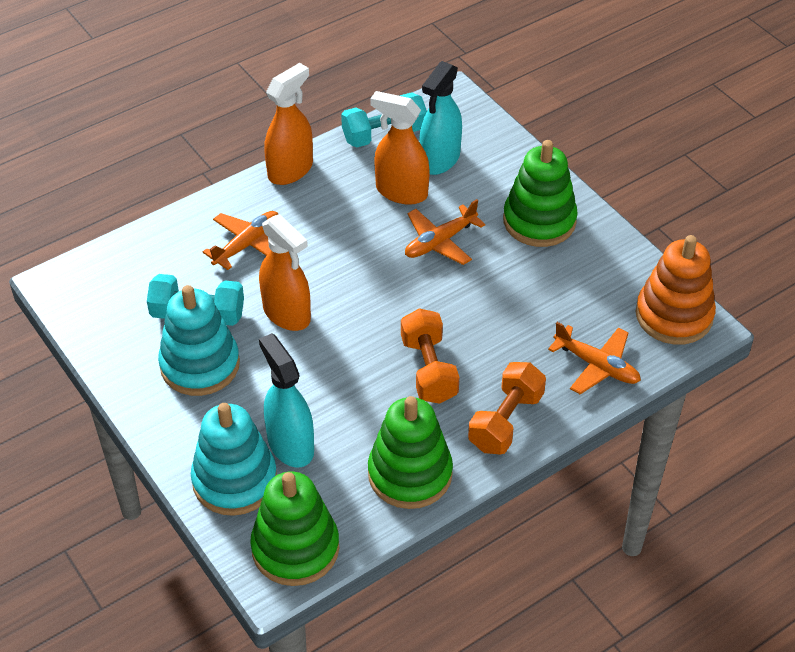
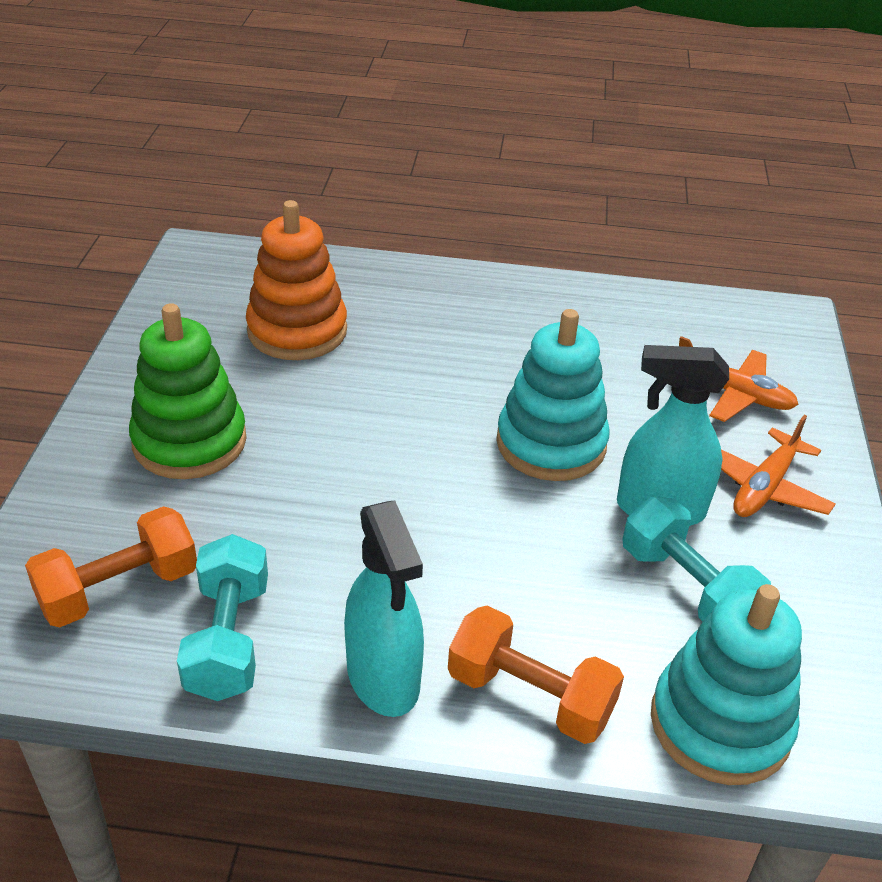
green stacking toy: [250,472,339,586] [368,396,453,509] [503,140,578,247] = 3 -> [129,303,247,479] = 1
orange plane: [203,211,278,270] [405,199,485,265] [548,322,641,394] = 3 -> [679,336,799,422] [721,415,835,517] = 2
orange spray bottle: [259,214,311,331] [264,63,313,185] [370,91,430,205] = 3 -> none = 0

